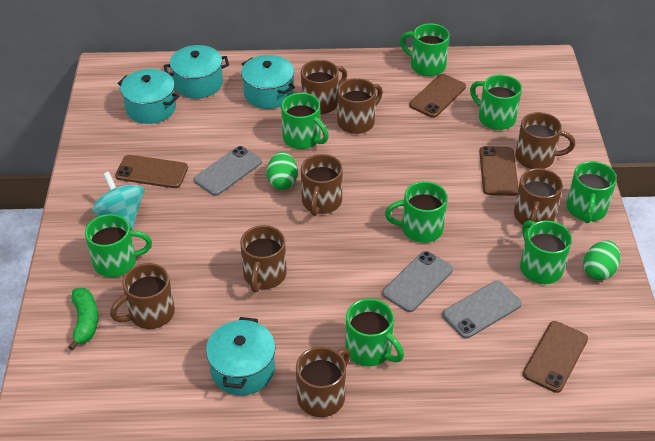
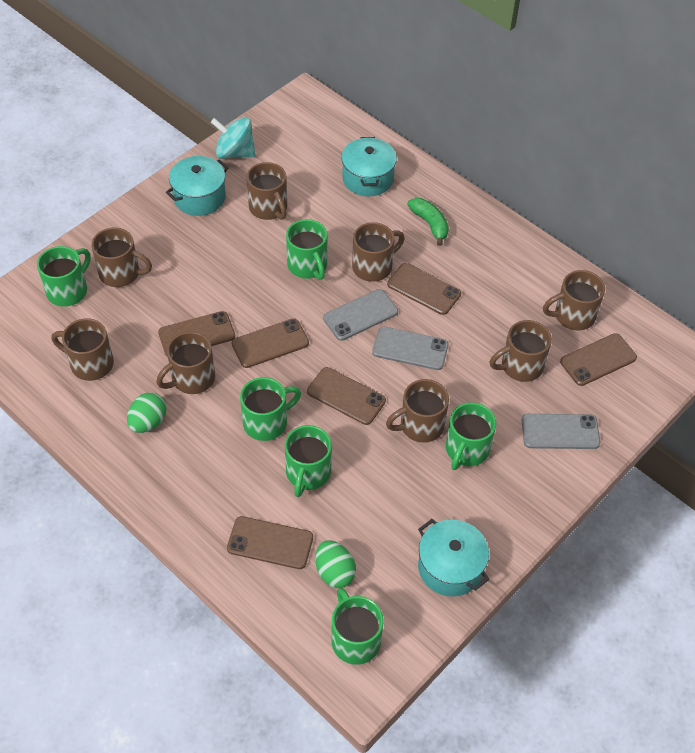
brown phone: [115,155,188,188] [409,74,466,118] [480,146,518,196] [523,321,588,393] = 4 -> [158,311,235,357] [227,516,313,569] [231,319,309,368] [307,367,386,425] [387,263,461,315] [560,333,637,386] = 6
green mug: [85,214,152,277] [281,93,329,149] [345,298,404,366] [385,181,447,243] [400,23,450,76] [470,74,522,130] [520,220,572,284] [566,161,617,223] = 8 -> [37,246,91,307] [240,377,301,441] [285,425,332,497] [286,219,328,280] [331,588,384,665] [446,402,496,470] = 6
turquoise pot: [118,69,179,124] [164,45,229,98] [206,317,276,395] [241,55,295,109] = 4 -> [166,156,229,216] [341,137,397,196] [418,519,490,596] = 3

